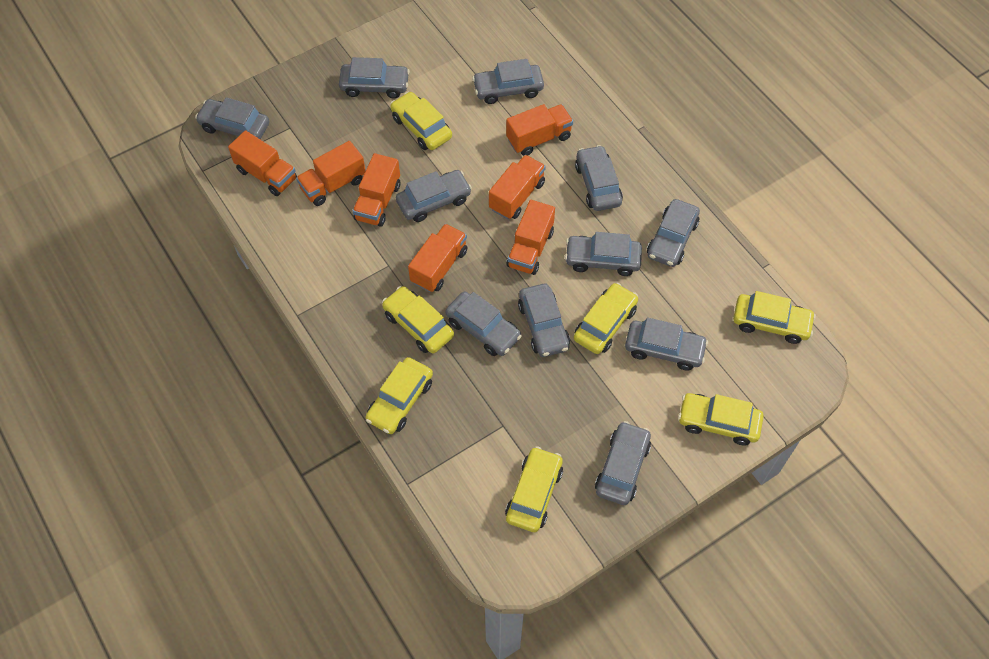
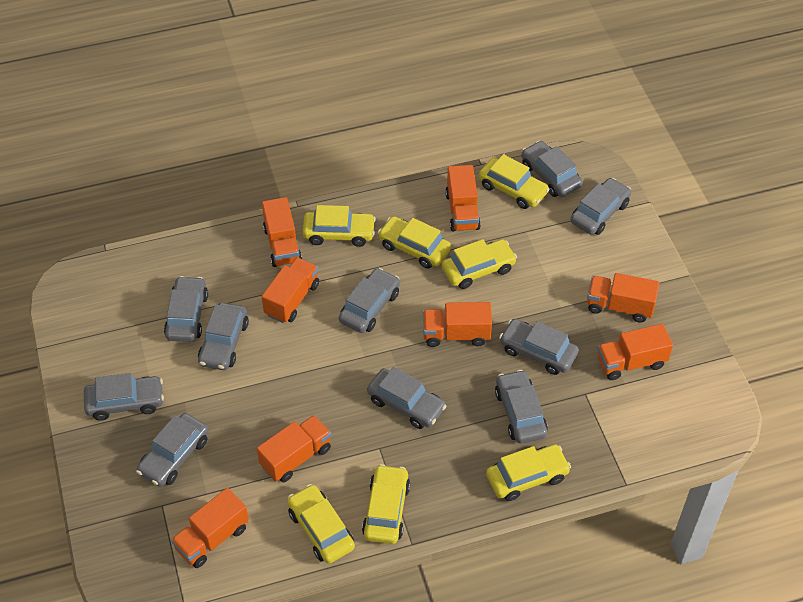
grey car: [195,97,269,139] [339,57,410,99] [396,170,472,222] [445,292,522,356] [472,59,544,104] [518,284,570,357] [565,232,642,276] [575,145,623,211] [595,421,651,505] [625,317,708,371] [647,199,700,267] = 11 -> [84,373,164,421] [136,413,209,487] [164,276,208,342] [198,302,249,370] [339,268,400,333] [367,367,446,429] [495,370,548,444] [499,319,579,375] [521,141,583,197] [570,178,631,235] = 10
orange truck: [228,130,297,196] [296,141,366,206] [353,153,400,227] [408,224,468,292] [489,155,546,219] [506,104,573,156] [507,200,555,275] = 7 -> [171,488,249,568] [257,415,331,482] [262,197,302,267] [262,257,319,323] [423,302,492,347] [445,165,481,232] [587,273,659,323] [597,324,673,380] = 8

